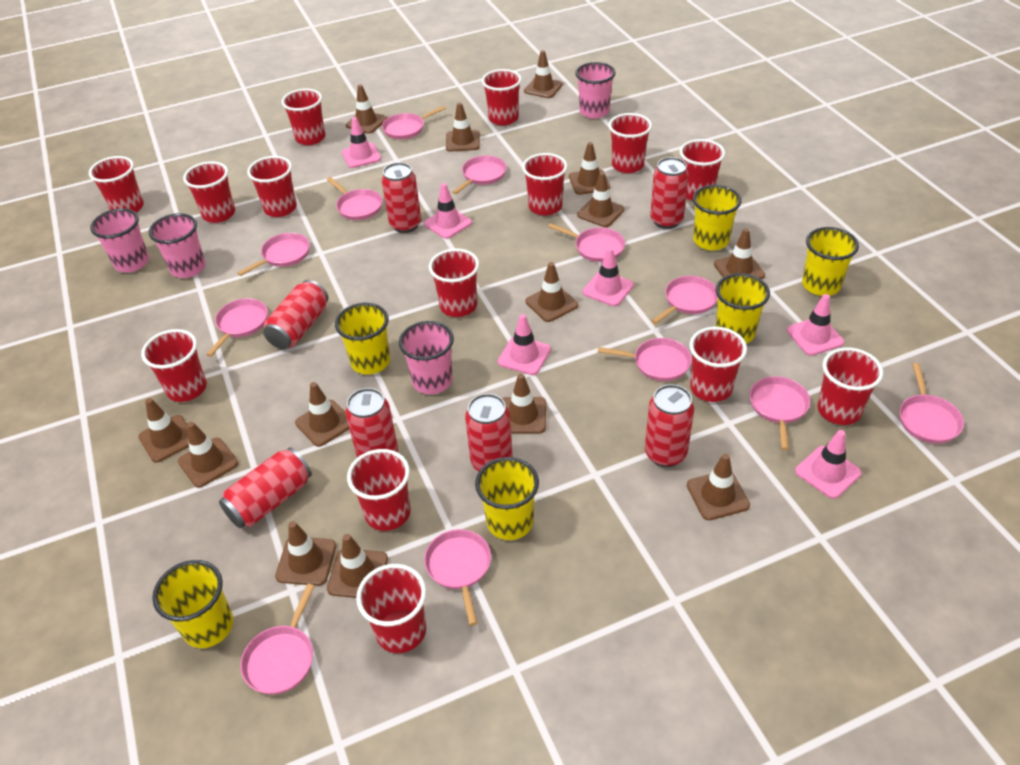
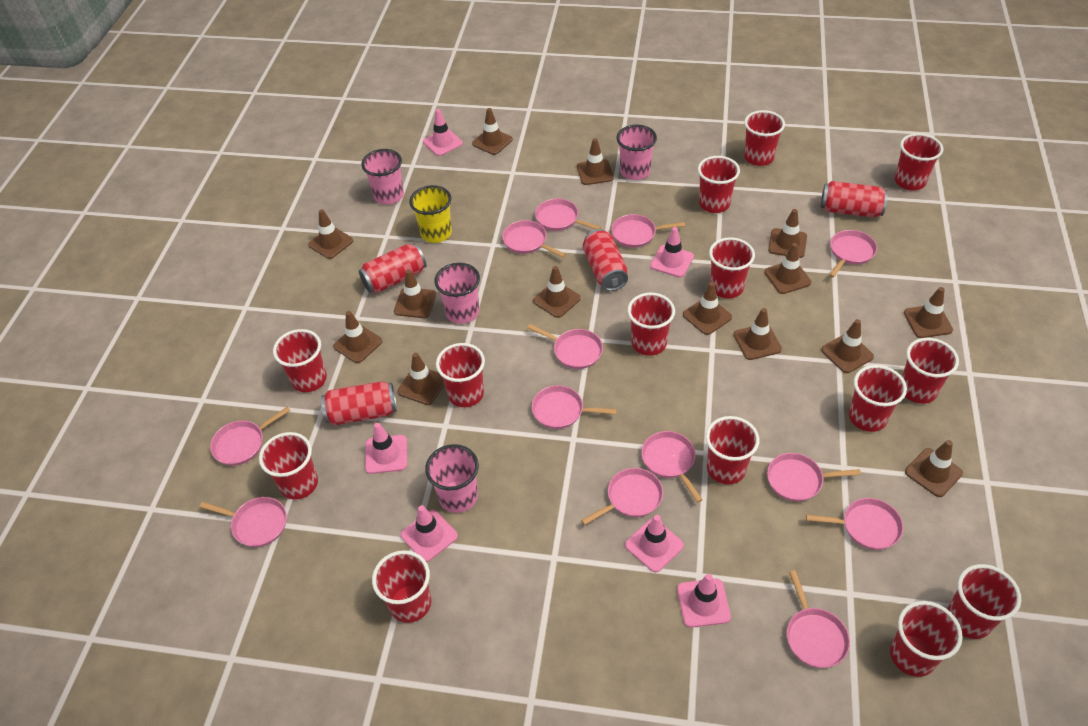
pink pan: [206,298,268,357] [237,233,310,276] [240,584,314,695] [327,177,382,220] [382,106,446,139] [424,529,491,626] [453,155,506,194] [548,223,625,262] [598,338,692,381] [652,276,718,324] [750,376,810,450] [899,363,964,444] = 12 -> [200,497,287,547] [210,407,290,466] [502,220,566,258] [528,324,603,369] [532,385,617,429] [535,198,601,231] [581,468,663,525] [611,214,685,248] [641,431,703,503] [767,453,861,502] [787,570,850,668] [806,498,903,550] [829,230,877,277] = 13
red can: [219,447,312,528] [263,280,328,349] [345,388,398,458] [382,162,421,233] [465,393,513,471] [645,384,694,467] [650,157,689,229] = 7 -> [321,381,397,425] [359,243,427,293] [583,229,628,291] [821,181,888,217] = 4
yellow cup: [152,560,233,648] [335,303,390,375] [475,457,539,540] [693,185,741,250] [715,273,770,344] [802,227,859,296] = 6 -> [409,185,452,243] = 1

